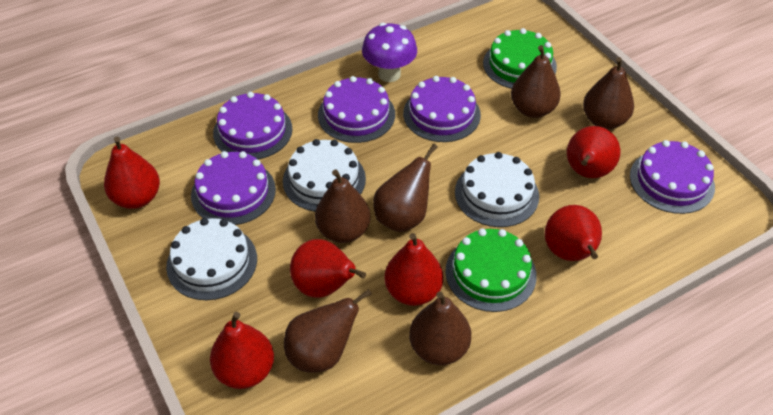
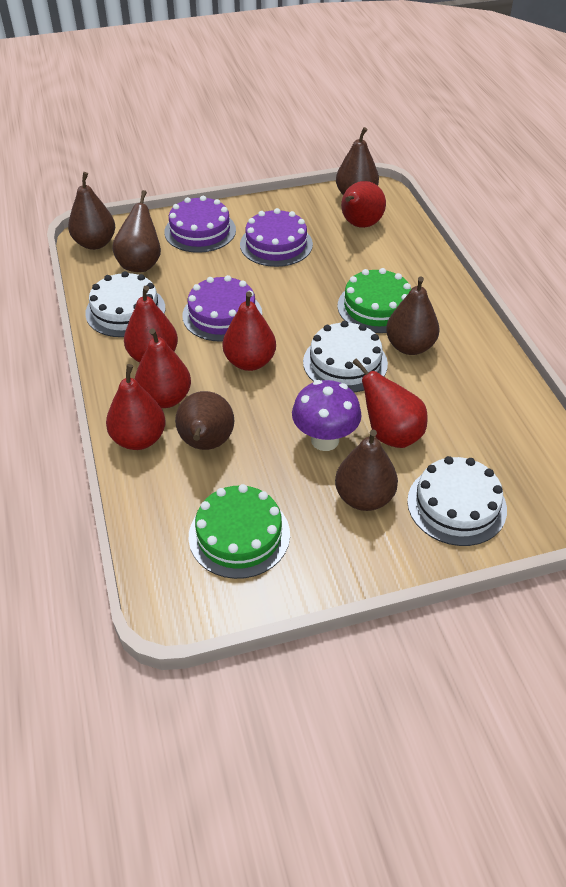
purple cake: [191,151,276,225] [213,92,292,159] [318,76,395,143] [403,76,481,142] [630,140,715,214] = 5 -> [164,196,236,253] [182,275,262,342] [240,208,313,267] = 3

